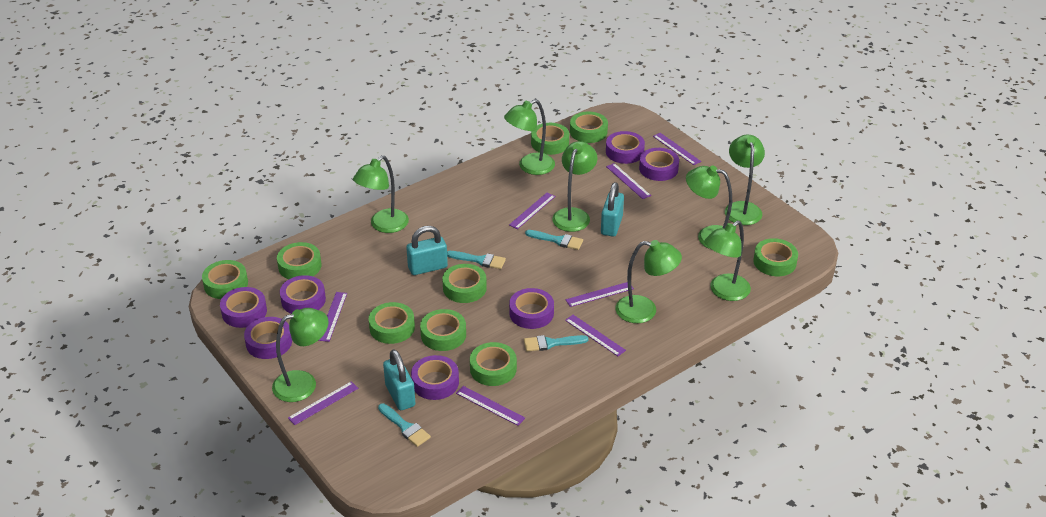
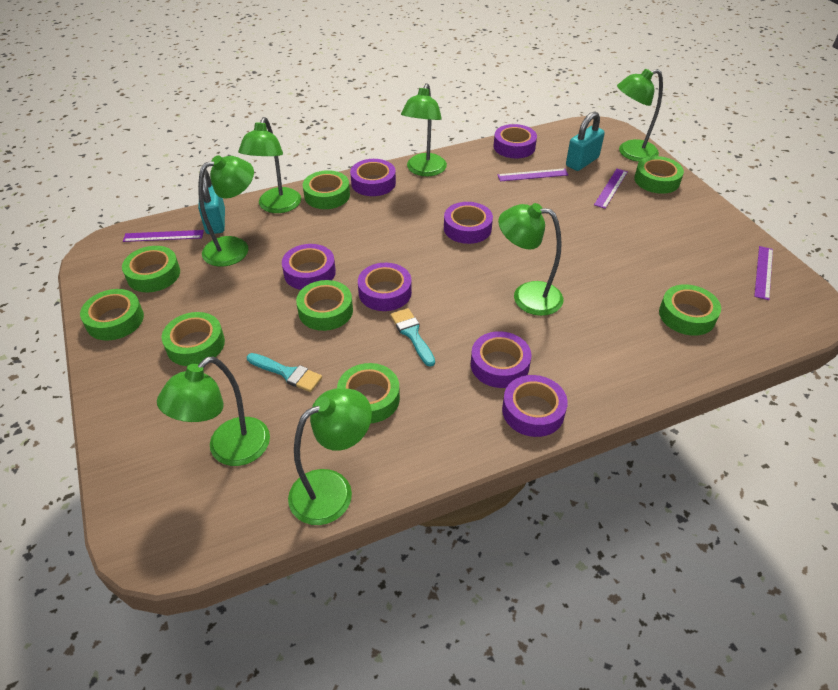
green lamp: [272,308,328,402] [353,155,409,233] [504,99,555,175] [552,141,597,232] [615,240,682,323] [686,165,732,249] [704,220,751,301] [725,135,765,225] = 8 -> [157,357,270,466] [198,155,254,267] [238,117,301,213] [288,388,372,525] [401,83,447,176] [498,203,563,316] [617,69,663,162] = 7
green tape: [202,260,248,299] [277,242,321,279] [369,302,415,344] [420,309,466,351] [442,264,487,303] [470,342,517,386] [531,123,569,155] [570,112,608,143] [753,238,798,276] = 9 -> [80,289,144,341] [122,246,180,292] [161,312,225,366] [296,280,353,331] [303,170,350,209] [337,363,400,423] [634,156,684,194] [659,284,721,336] = 8
purple ruler: [288,381,358,425] [318,292,347,342] [456,386,525,426] [509,193,555,229] [565,315,626,356] [566,282,634,307] [606,163,651,199] [653,133,701,165] = 8 -> [123,230,204,242] [498,168,568,181] [594,169,628,209] [754,246,773,300] = 4
turquoise brush: [378,403,431,447] [447,251,506,269] [524,335,588,352] [525,230,583,250] = 4 -> [247,353,322,392] [390,308,435,367] = 2
turquoise padlock: [383,349,416,410] [406,226,448,275] [601,182,624,237] = 3 -> [198,170,225,234] [566,111,605,171] = 2

